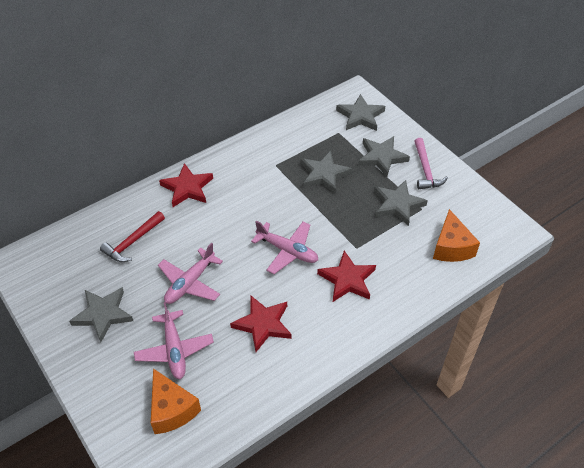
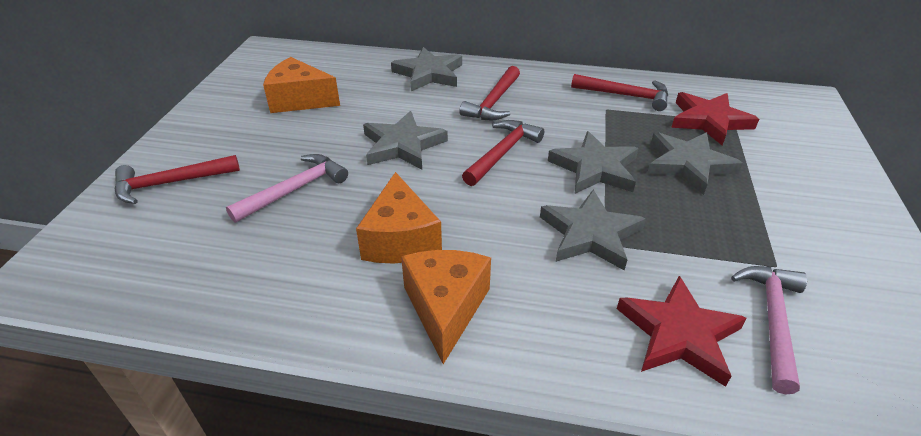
orange cheese: [151,368,201,434] [433,209,480,262] = 2 -> [263,57,340,113] [356,172,442,263] [401,250,491,364] = 3
pink hammer: [414,138,448,189] = 1 -> [226,154,348,223] [731,266,807,394] = 2
pink plane: [134,302,214,379] [158,243,223,304] [251,221,318,274] = 3 -> none = 0
red hammer: [100,211,165,262] = 1 -> [115,155,240,204] [459,66,520,120] [462,120,544,186] [571,74,668,111] = 4
red star: [159,163,213,207] [230,296,292,352] [317,251,376,302] = 3 -> [617,276,747,387] [671,92,759,145] = 2

